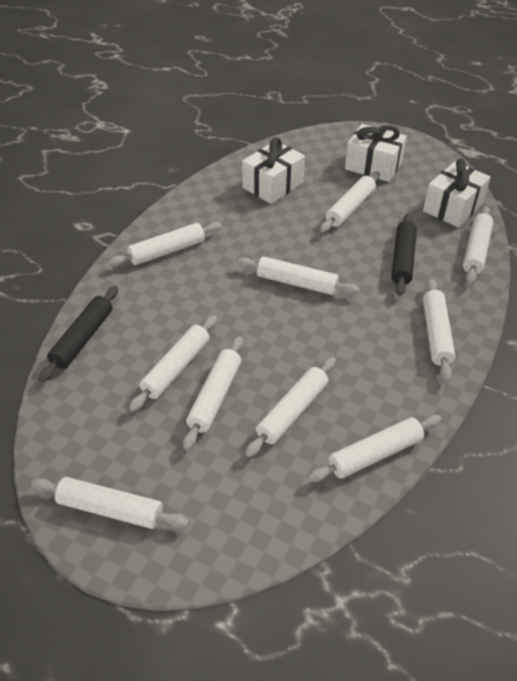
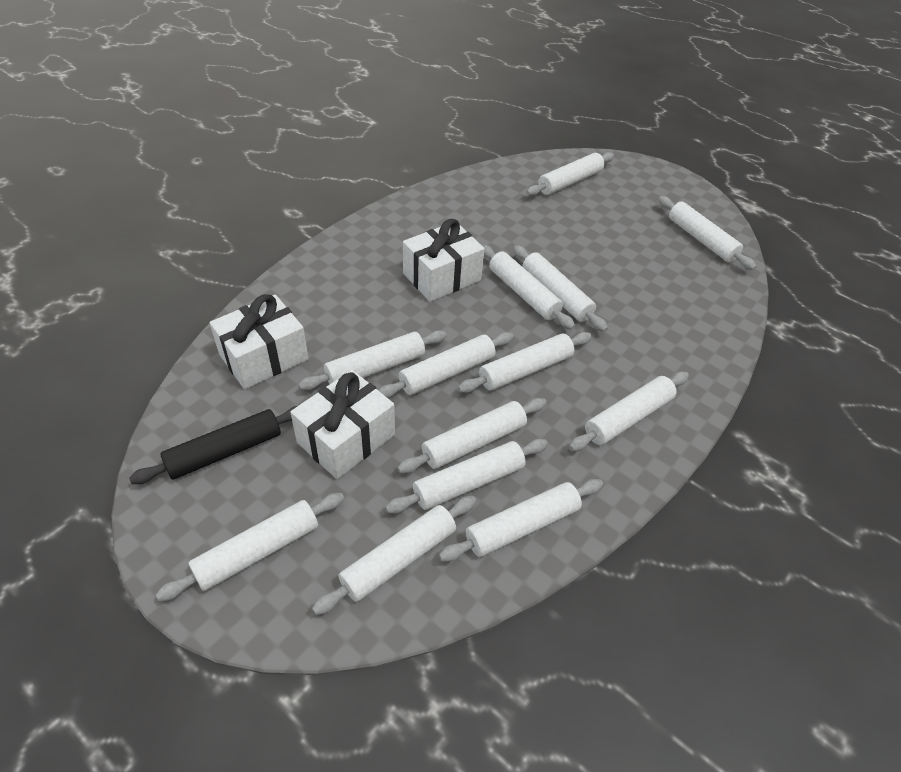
black rolling pin: [39,286,118,382] [391,213,417,296] = 2 -> [129,406,297,484] = 1
white rolling pin: [31,477,189,529] [108,222,222,266] [129,315,217,412] [183,336,243,450] [237,257,360,295] [245,357,336,457] [308,415,442,482] [320,172,380,232] [423,279,455,381] [463,206,493,284] = 10 -> [156,493,344,601] [298,330,447,390] [312,496,476,615] [378,332,514,398] [385,439,548,514] [397,398,547,474] [439,479,603,562] [458,332,592,393] [482,245,575,330] [513,245,608,332] [526,152,614,196] [569,372,689,451] [658,196,757,270] = 13

